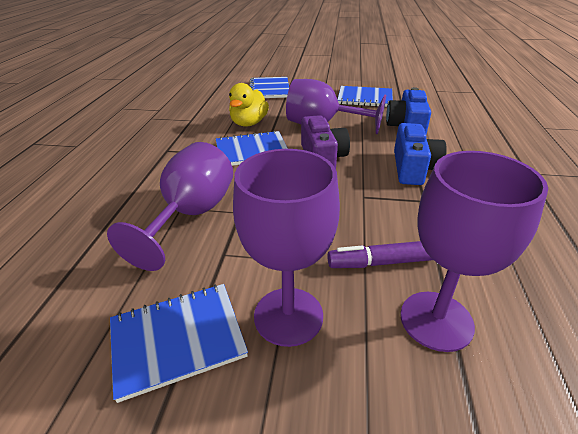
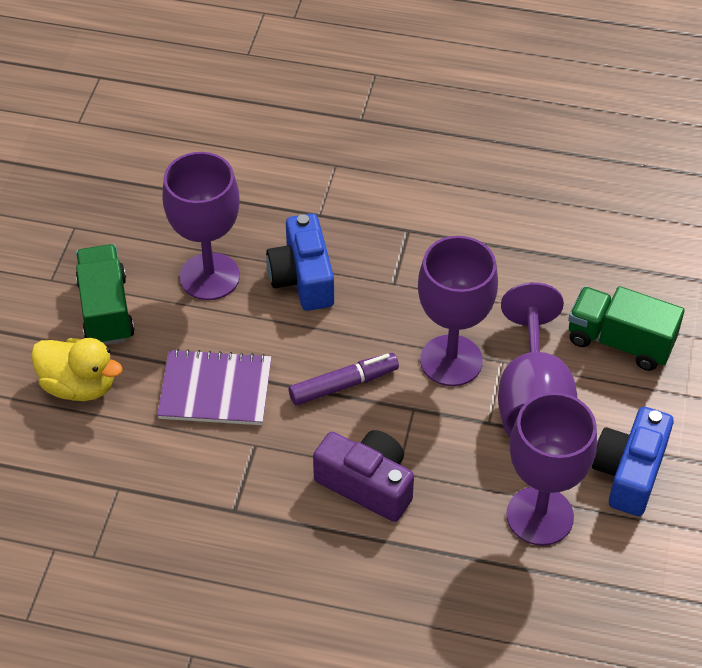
blue notebook: [110,284,248,403] [216,130,288,166] [249,77,289,98] [337,86,393,107] = 4 -> none = 0
green truck: none = 0 -> [76,244,135,345] [568,286,685,371] = 2
purple notebook: none = 0 -> [157,349,272,425] = 1

